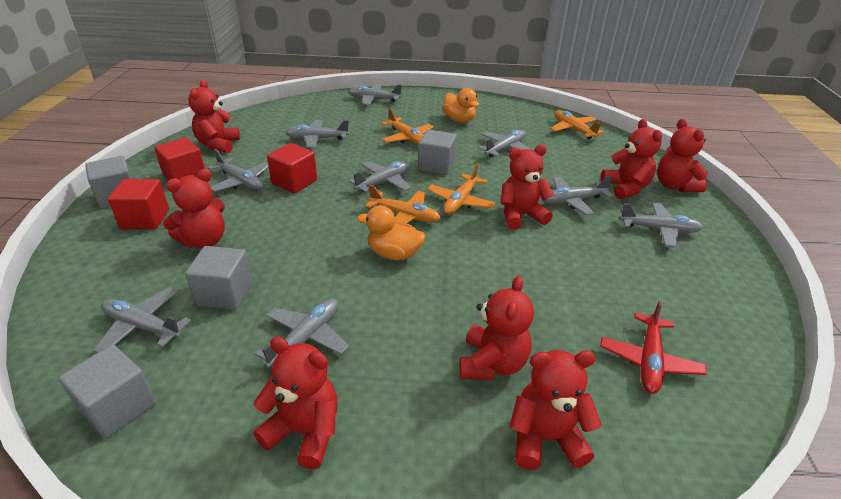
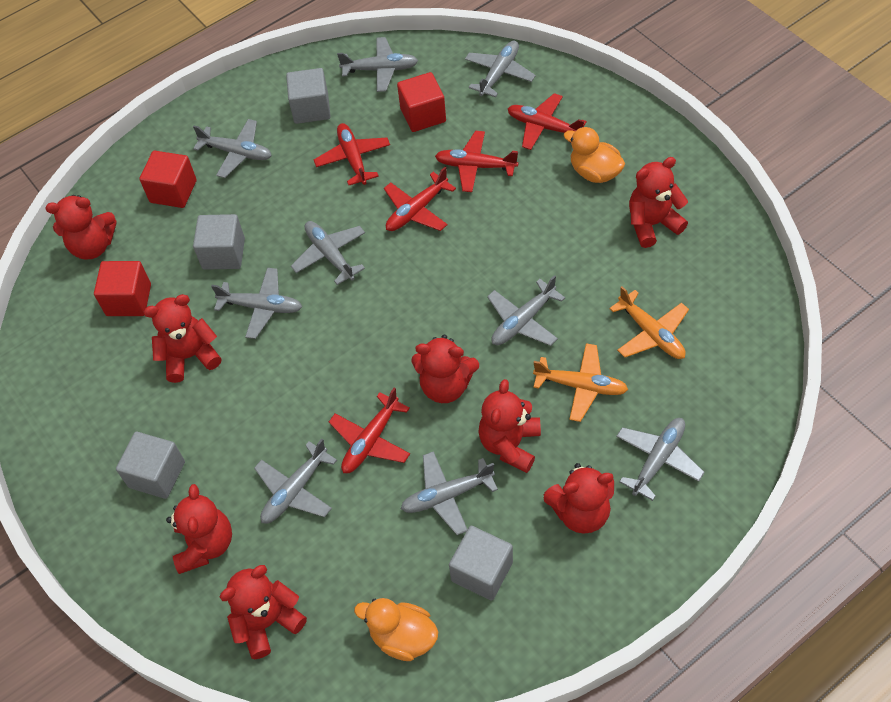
orange plane: [365,185,441,224] [381,108,434,145] [427,164,495,215] [550,110,604,139] = 4 -> [533,343,628,422] [609,286,689,359] = 2
red plane: [600,301,707,394] = 1 -> [314,123,390,185] [329,388,410,473] [384,167,456,231] [435,131,518,192] [507,93,587,150] = 5

